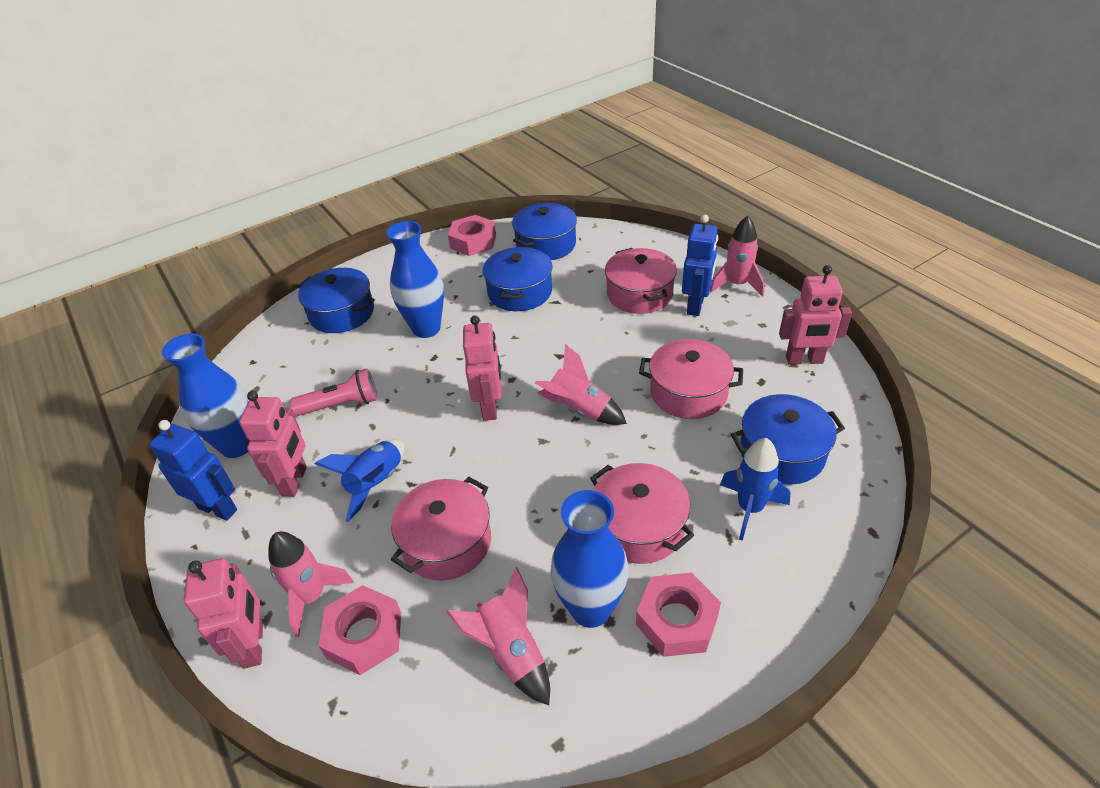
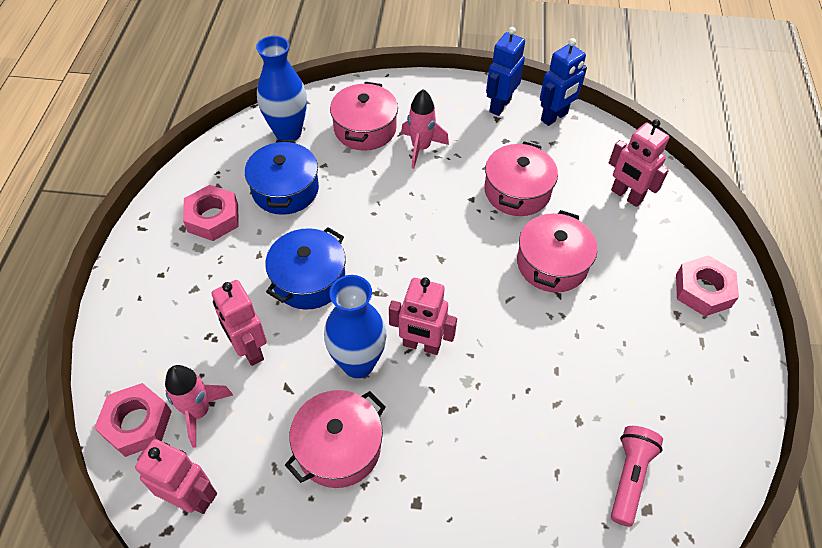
blue pot: [297,268,374,333] [482,246,552,311] [512,203,577,260] [731,394,845,484] = 4 -> [245,140,319,215] [265,227,346,310] = 2
blue rocket: [315,439,405,522] [720,438,791,541] = 2 -> none = 0
blue vase: [162,333,250,458] [386,221,444,338] [551,490,629,628] = 3 -> [256,36,307,141] [324,275,387,378] = 2
pink rocket: [268,532,354,637] [446,567,550,705] [535,344,627,425] [710,216,764,297] = 4 -> [165,365,233,448] [401,89,449,169] = 2

